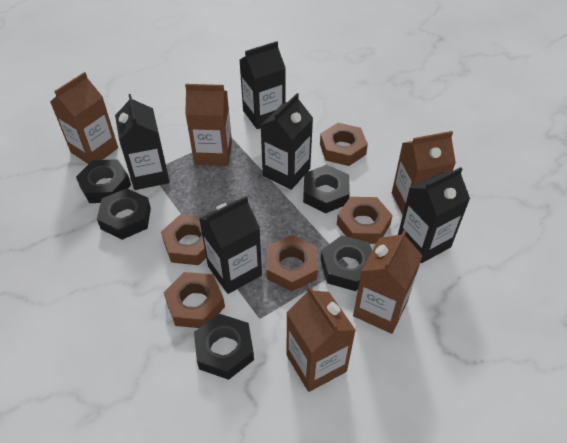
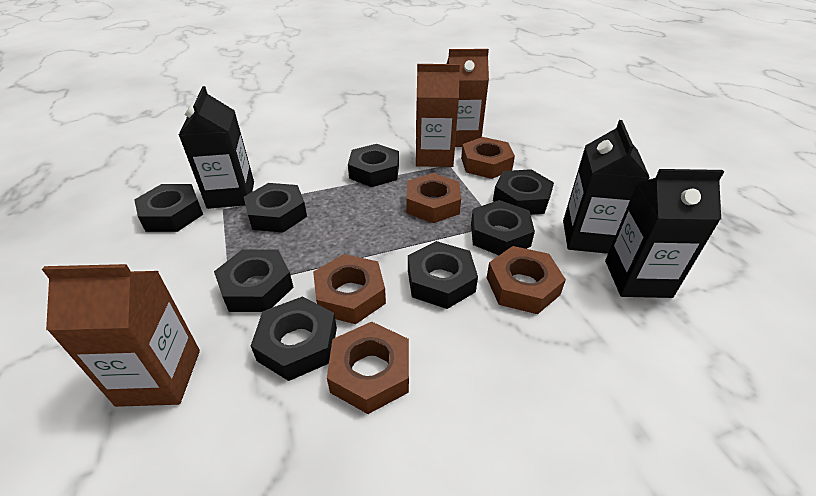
black carton: [115,94,170,190] [199,196,262,294] [240,41,286,129] [261,93,313,190] [398,167,470,263] = 5 -> [179,86,254,209] [563,120,650,254] [605,169,724,298] = 3
black nut: [76,159,131,203] [97,188,151,240] [194,314,254,380] [303,165,350,213] [321,235,372,291] = 5 -> [134,184,203,232] [214,249,294,312] [244,183,307,233] [251,296,337,381] [348,144,399,187] [408,241,478,309] [471,200,535,255] [493,169,554,215] = 8
brown carton: [50,72,118,164] [185,84,232,166] [286,286,356,392] [353,230,423,334] [392,131,456,215] = 5 -> [42,264,200,407] [416,64,460,167] [447,49,489,147] = 3

